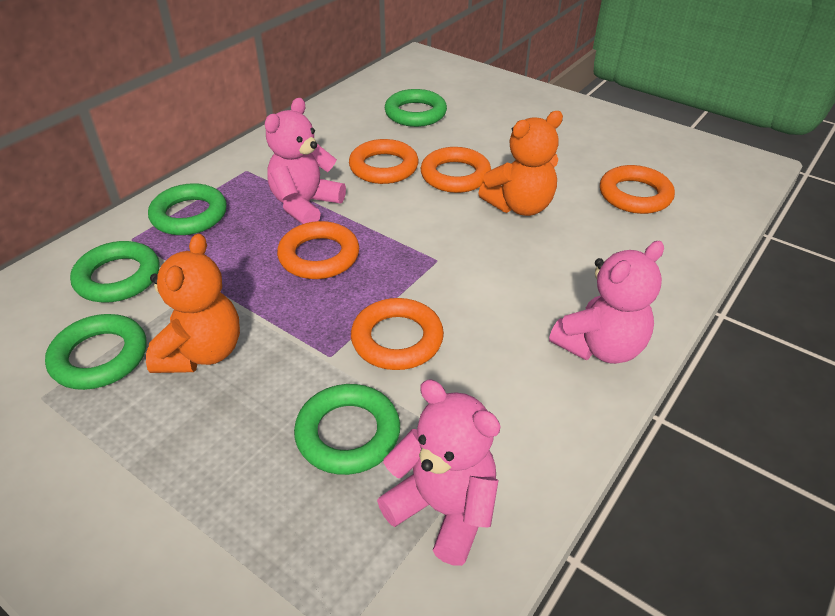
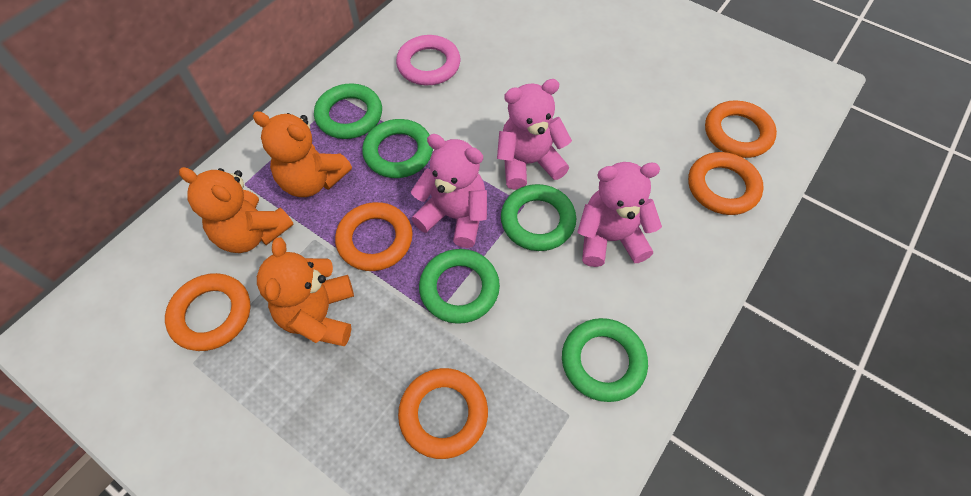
orange teddy bear: [146,234,240,373] [478,111,563,216] = 2 -> [179,167,294,253] [253,111,352,197] [257,237,354,346] = 3
pink ring: none = 0 -> [396,35,460,85] = 1

